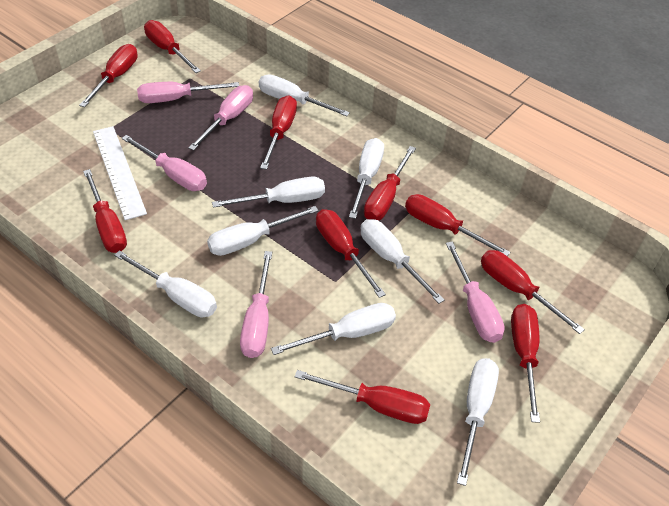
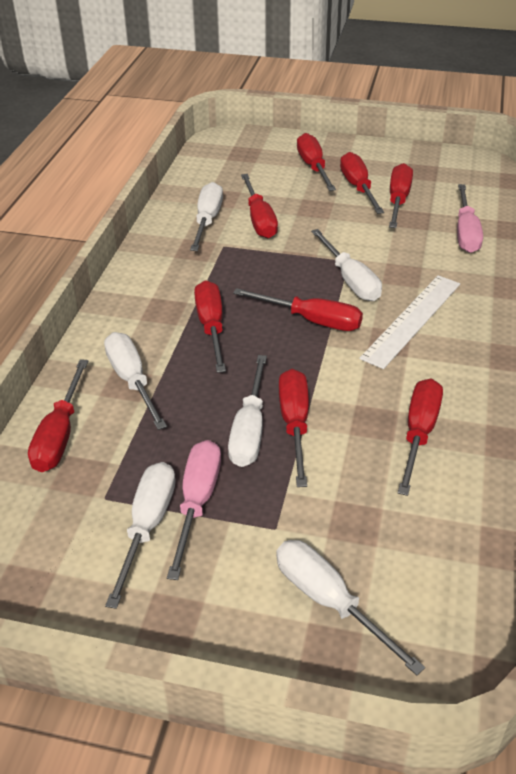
pink screwdriver: [122,135,207,191] [137,82,239,103] [188,85,253,151] [240,251,272,358] [446,241,505,343] = 5 -> [167,440,221,580] [457,184,483,253] = 2
red screwdriver: [79,44,138,107] [83,169,127,253] [144,20,201,73] [260,96,297,170] [294,370,430,424] [316,209,386,298] [364,146,416,221] [405,194,510,256] [481,250,585,334] [511,304,540,423] = 10 -> [28,359,88,472] [194,280,226,373] [233,288,363,331] [241,174,278,238] [279,369,309,487] [297,133,336,191] [340,152,384,214] [389,163,413,228] [398,378,443,496] = 9
white screwdriver: [114,250,217,317] [207,206,319,256] [212,177,325,208] [259,75,350,116] [271,303,396,355] [349,138,384,219] [361,219,445,304] [457,358,499,486] = 8 -> [104,332,167,430] [105,462,176,609] [190,182,223,251] [228,355,267,467] [276,540,425,676] [311,229,382,301] = 6

